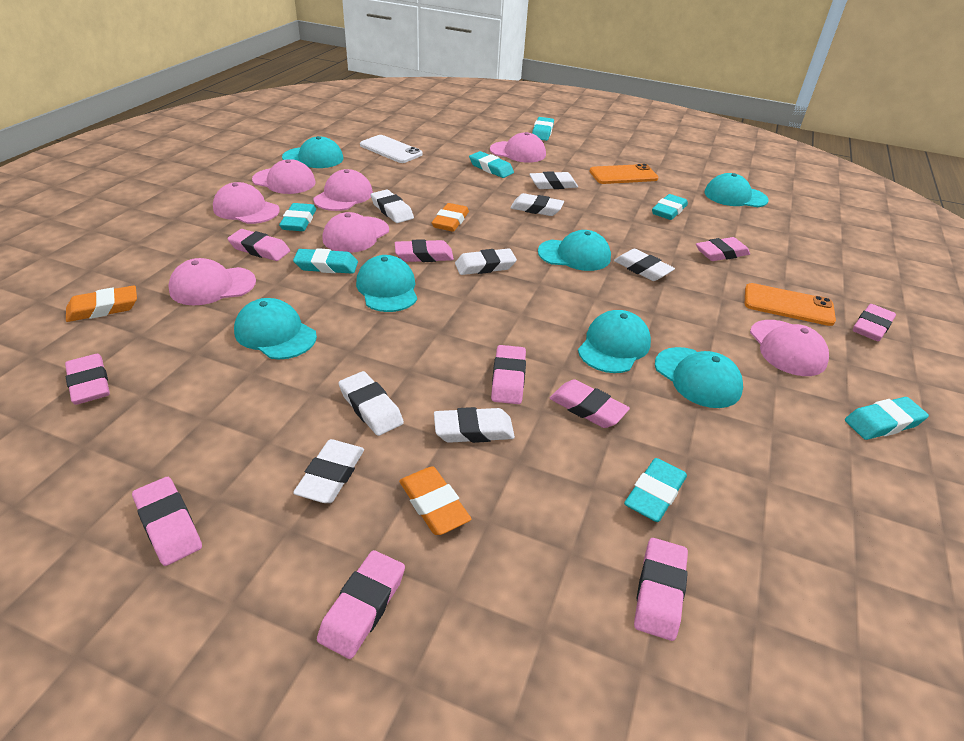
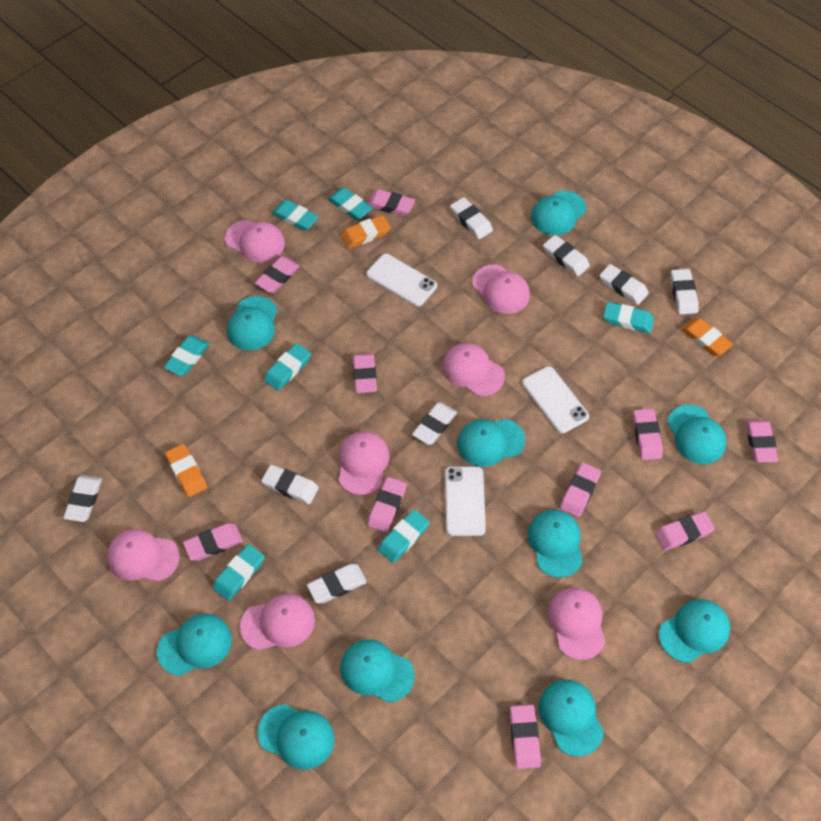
orange phone: [589,164,658,184] [745,283,836,326] = 2 -> none = 0
turquoise cap: [234,298,317,360] [282,136,343,168] [356,255,417,312] [538,230,611,271] [578,310,651,373] [655,347,743,408] [704,173,769,207] = 7 -> [157,614,232,676] [227,296,277,350] [258,704,334,770] [340,639,415,703] [457,419,525,467] [528,510,583,578] [531,191,587,235] [539,680,604,757] [659,599,730,663] [667,405,727,464] = 10
white phone: [360,135,423,163] = 1 -> [366,254,437,307] [445,466,486,536] [522,366,589,433] = 3

